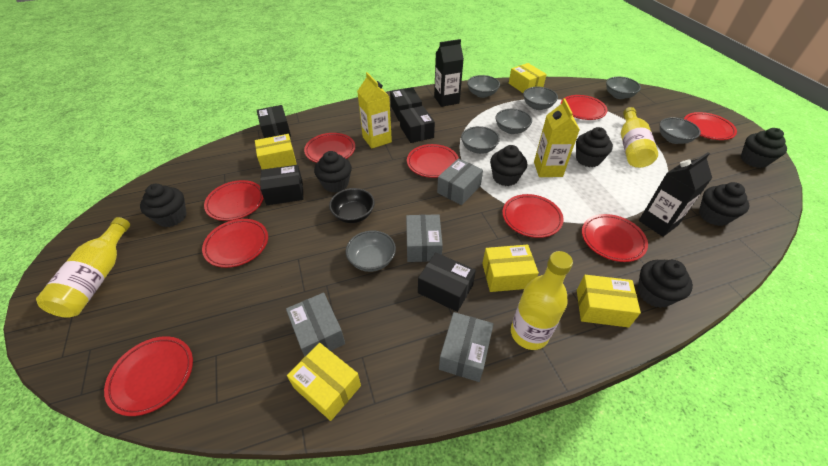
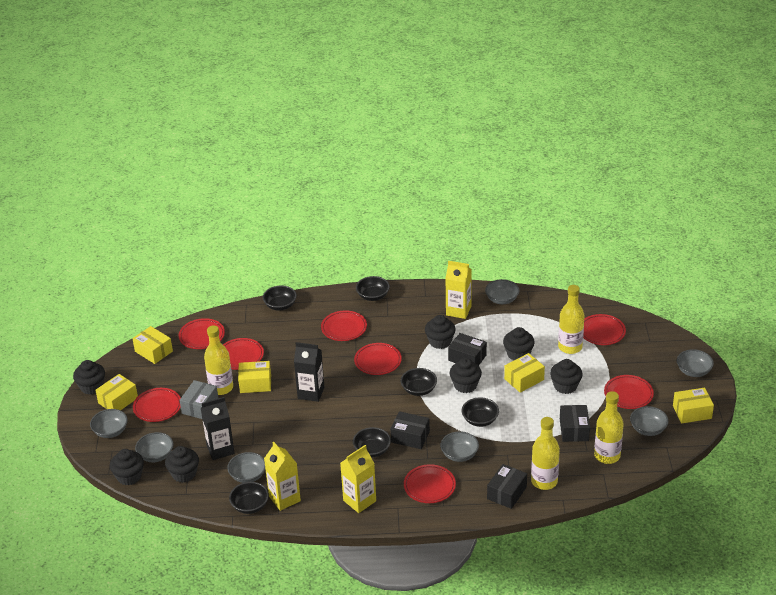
black bowl: [329,188,375,223] = 1 -> [229,482,269,514] [263,285,297,311] [353,427,391,458] [356,276,390,301] [401,368,437,396] [462,397,499,427] = 6
black box: [257,105,291,138] [260,165,304,205] [390,87,422,121] [400,106,435,143] [418,252,476,312] = 5 -> [390,411,430,449] [448,333,487,366] [487,464,527,509] [560,405,590,442] = 4
grey box: [286,293,345,356] [406,214,443,262] [437,158,483,205] [439,312,493,382] = 4 -> [179,380,218,419] = 1
red plate: [104,336,193,416] [202,219,268,268] [204,180,264,221] [304,133,355,163] [407,144,459,178] [502,194,564,238] [560,95,608,120] [582,214,648,262] [684,112,737,140] = 9 -> [133,388,181,422] [179,318,225,349] [223,338,264,370] [321,310,367,341] [354,343,402,375] [404,464,456,503] [583,314,626,345] [604,375,654,409] = 8
yellow bottle: [36,217,130,318] [511,251,573,350] [621,107,658,168] = 3 -> [204,325,233,395] [531,417,560,490] [558,285,585,354] [594,391,624,464] = 4
yellow carton: [357,72,392,148] [534,99,580,177] = 2 -> [264,442,301,511] [340,445,376,513] [445,261,471,319] = 3

